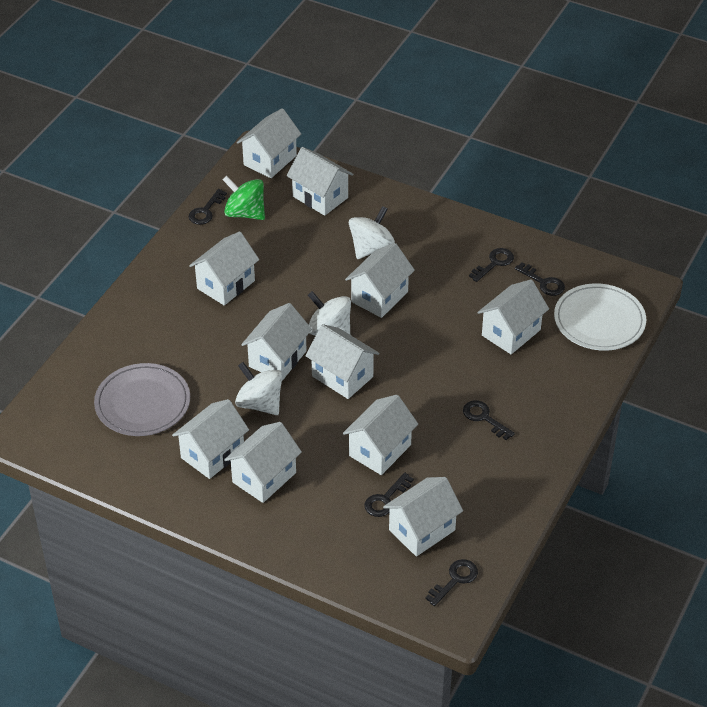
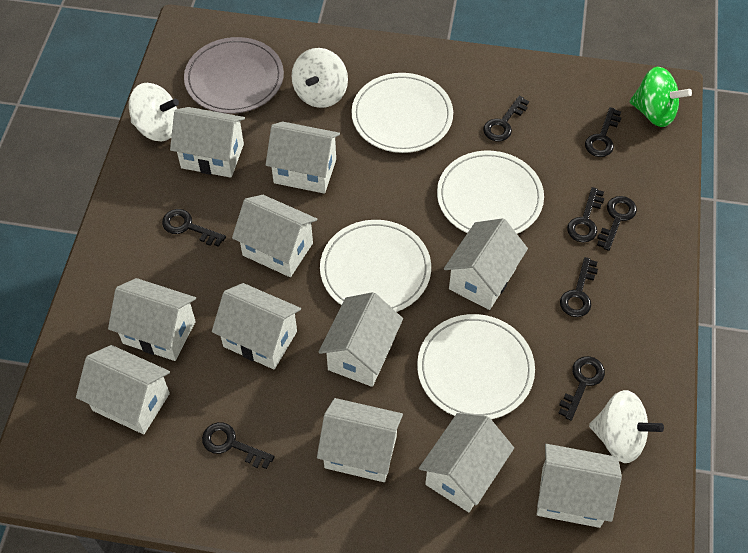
black key: [189,189,227,225] [364,472,414,517] [425,559,478,606] [463,400,515,440] [469,248,514,282] [515,263,565,296] = 6 -> [162,209,226,247] [202,422,275,469] [483,96,529,141] [558,356,605,421] [560,257,598,317] [567,187,605,242] [585,107,622,157] [597,196,637,251] = 8
white plate: [554,283,646,351] = 1 -> [320,220,431,312] [351,73,453,153] [417,314,535,419] [437,151,544,234] = 4

